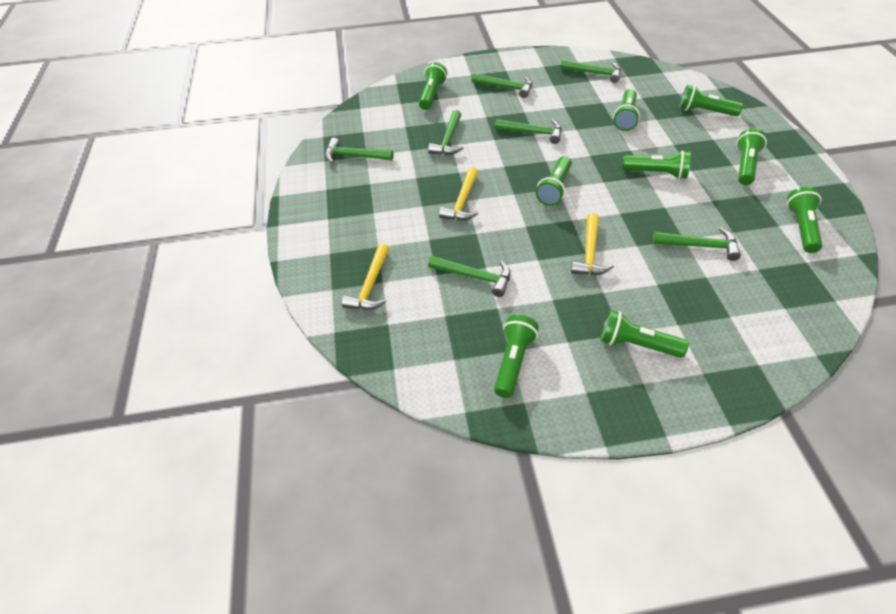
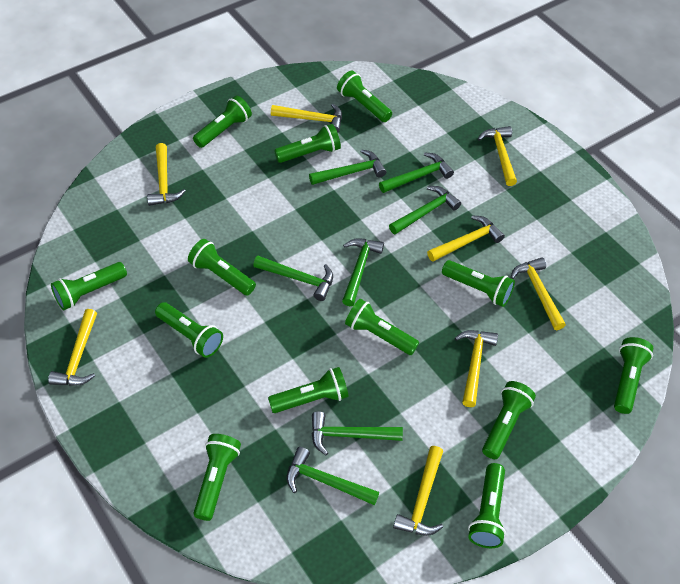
green flashlight: [419,62,447,110] [494,315,539,398] [536,156,572,206] [600,310,689,358] [613,89,640,131] [622,150,691,179] [679,85,743,116] [736,128,767,185] [787,187,823,253] = 9 -> [51,262,127,310] [155,302,223,358] [188,239,256,296] [193,96,252,148] [194,434,241,521] [268,367,349,413] [274,124,341,163] [337,71,392,122] [345,299,419,355] [442,260,515,307] [468,463,506,548] [482,381,536,459] [614,337,653,414] = 13
yellow hammer: [342,243,389,310] [439,167,479,220] [571,213,614,275] = 3 -> [48,309,97,386] [147,143,185,206] [271,104,342,133] [393,446,443,536] [427,215,505,262] [455,330,498,407] [478,126,517,186] [510,257,566,330] = 8

